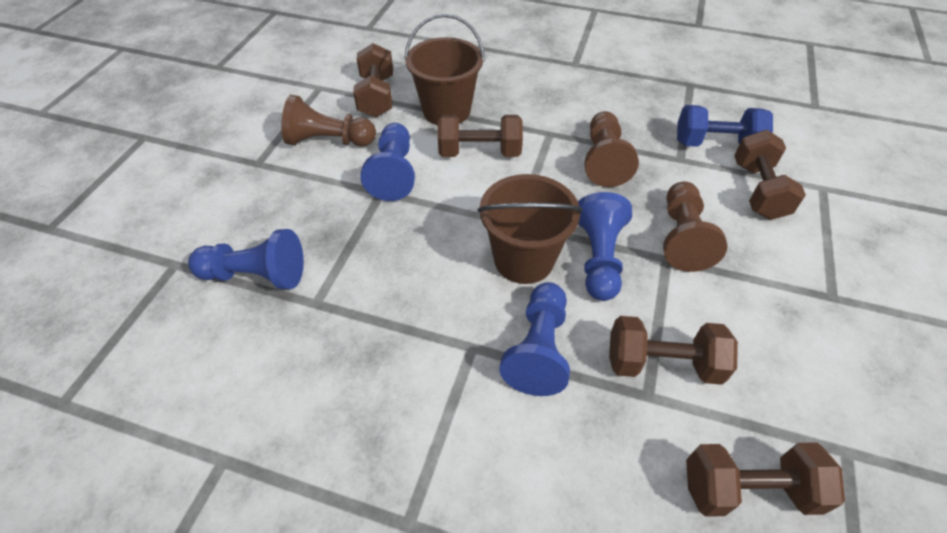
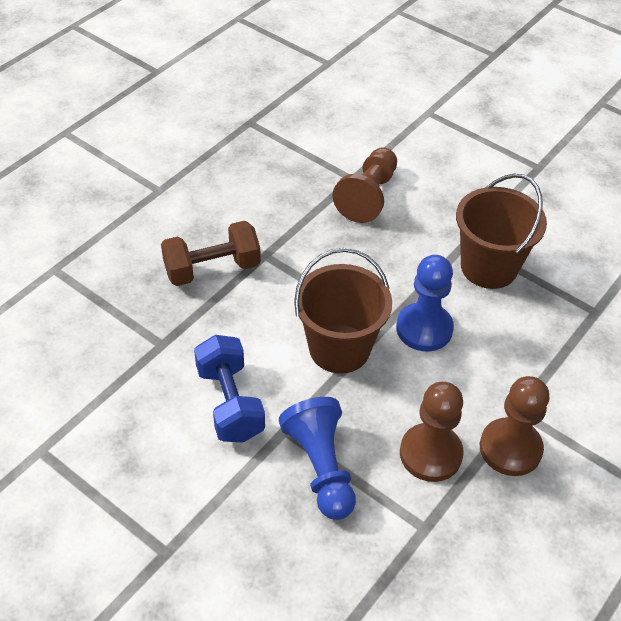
blue pawn: [188,229,304,289] [360,123,415,201] [499,282,570,396] [578,192,632,301] = 4 -> [279,397,356,520] [396,255,454,351] = 2
brown dumbbell: [353,43,393,117] [438,115,523,157] [609,316,738,385] [686,442,845,517] [734,130,806,220] = 5 -> [161,221,261,286] = 1

